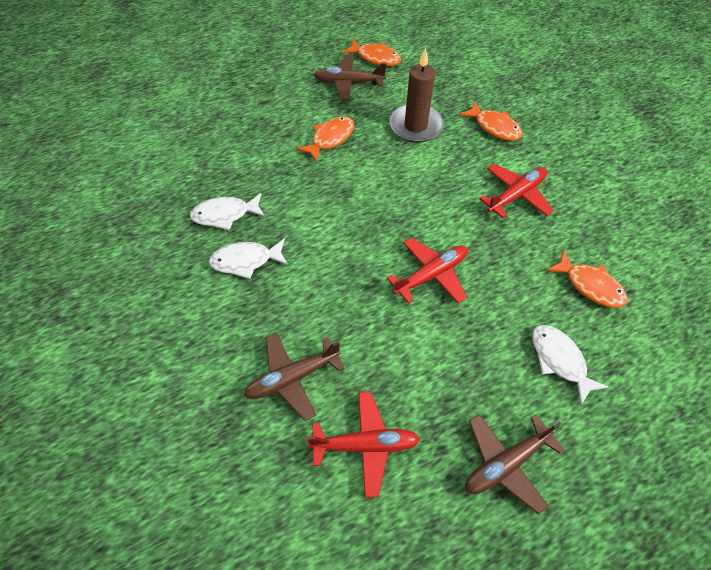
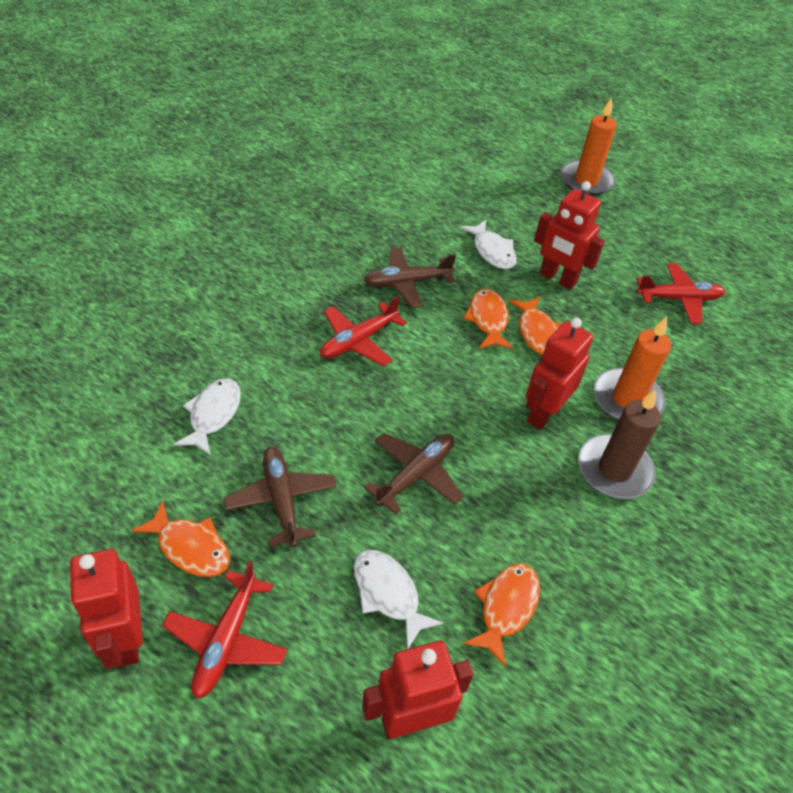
orange candle: none = 0 -> [560,98,617,196] [594,316,671,421] = 2
red robot: none = 0 -> [70,549,143,669] [362,641,474,739] [526,317,593,430] [534,181,605,290] = 4

